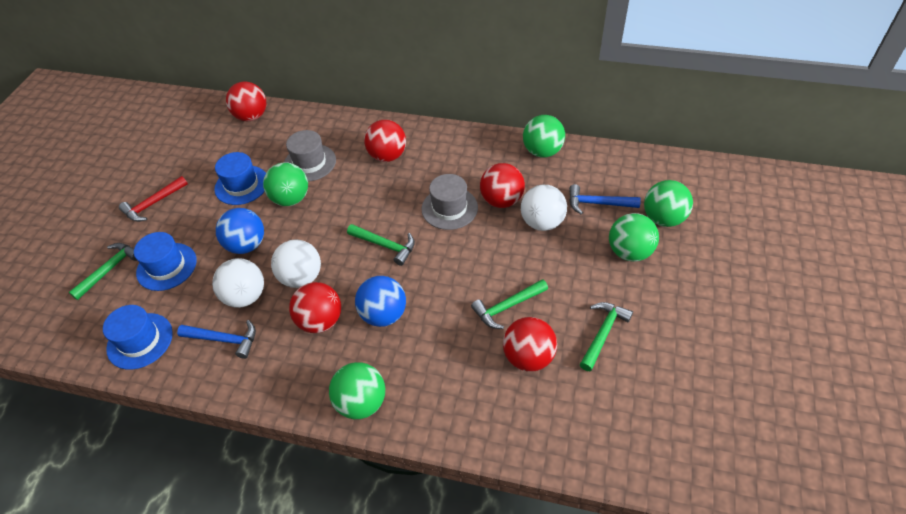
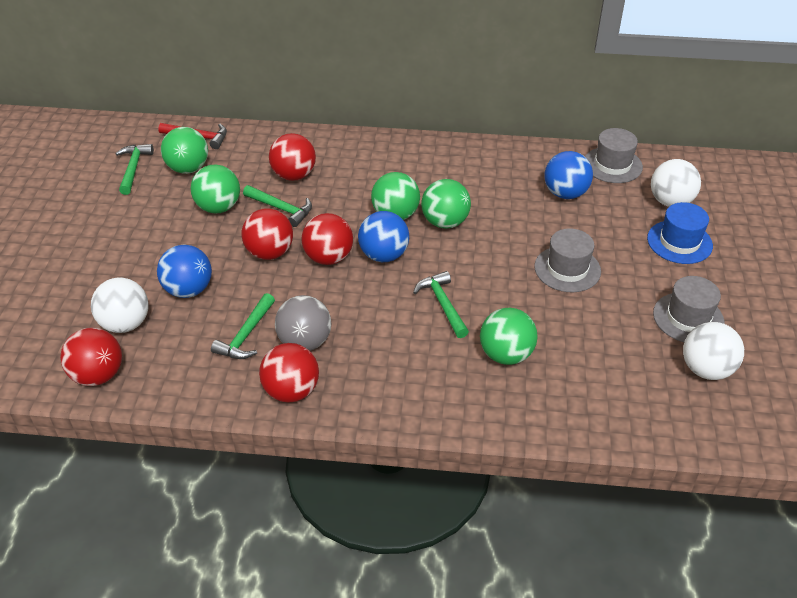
blue ball: [216,208,264,254] [355,276,406,327] = 2 -> [157,244,212,298] [358,211,409,262] [545,151,593,199] = 3
blue hammer: [177,320,256,359] [569,184,641,215] = 2 -> none = 0
blue hat: [103,305,173,370] [134,232,197,291] [214,152,266,205] = 3 -> [647,202,713,264] = 1
grey ball: none = 0 -> [275,295,331,351] = 1
grey hat: [284,130,336,182] [421,174,478,230] = 2 -> [534,228,601,292] [585,128,643,183] [653,276,725,342] = 3

